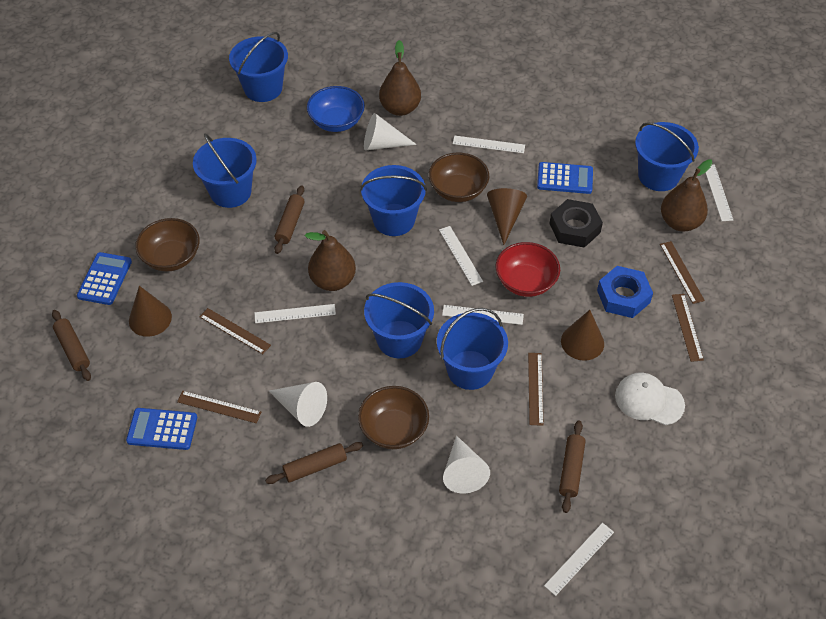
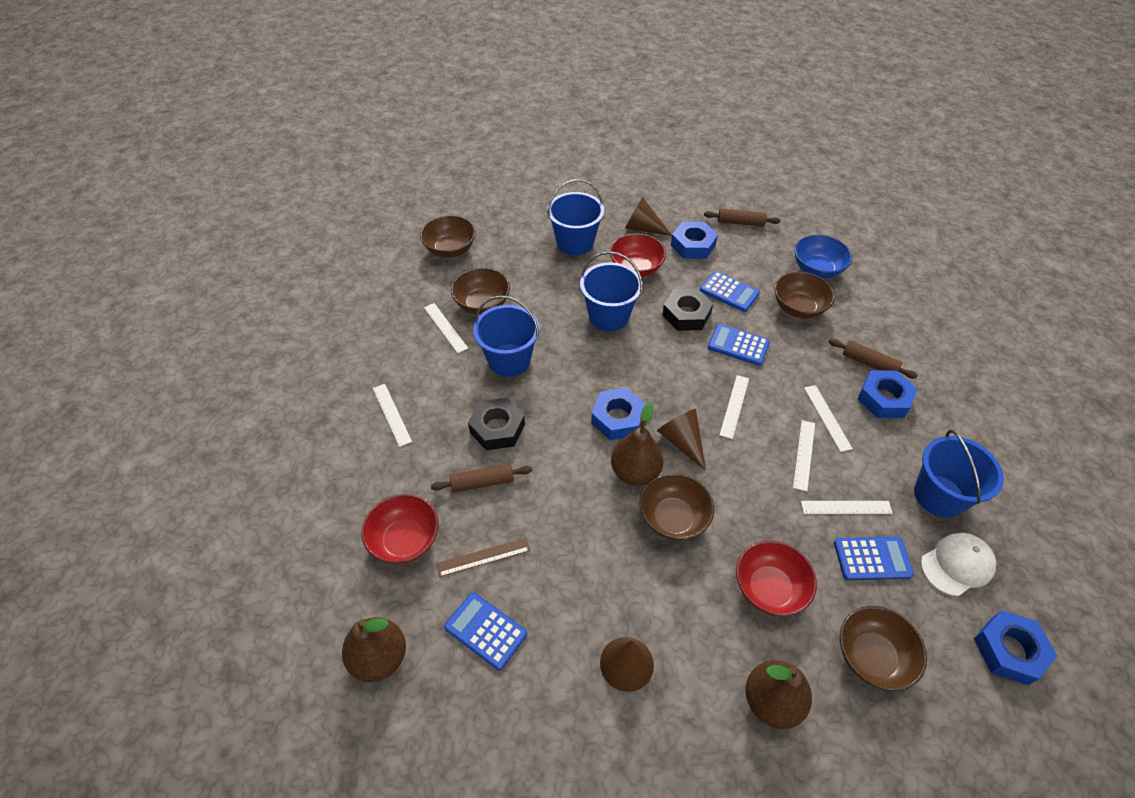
black nut: [549,199,603,248] = 1 -> [468,398,525,450] [662,289,713,331] = 2
blue bucket: [193,133,257,208] [229,32,288,102] [360,165,427,236] [364,282,434,358] [437,308,508,390] [635,122,699,191] = 6 -> [473,295,540,377] [547,179,604,255] [580,251,643,331] [914,430,1004,518] = 4
blue calculator: [77,252,132,305] [126,408,197,450] [537,162,593,194] = 3 -> [444,592,527,670] [700,271,760,312] [708,324,770,366] [834,537,914,580] = 4
blue nut: [597,266,653,318] = 1 -> [591,388,646,440] [671,222,718,259] [857,370,917,418] [974,610,1057,685] = 4
brown bowl: [135,218,200,272] [358,386,429,449] [429,153,489,202] = 3 -> [420,216,476,258] [451,268,510,315] [639,473,714,541] [774,272,835,319] [840,606,927,691] = 5
brown rolling pin: [52,310,91,381] [265,442,363,484] [274,185,305,254] [559,420,586,513] = 4 -> [431,464,532,492] [704,209,781,226] [829,339,918,379] = 3
brown ruler: [177,391,261,423] [199,308,271,354] [528,353,544,426] [660,241,705,304] [672,294,704,362] = 5 -> [436,538,530,577] = 1
red bowl: [496,242,560,297] = 1 -> [361,494,438,564] [610,234,666,277] [736,541,817,616] = 3
white cone: [269,382,327,427] [364,113,417,151] [443,435,490,494] = 3 -> none = 0

